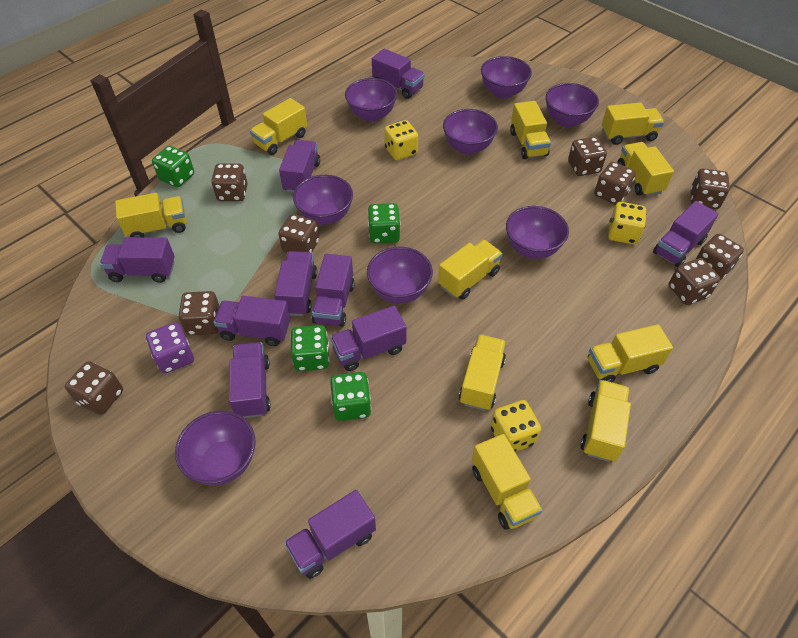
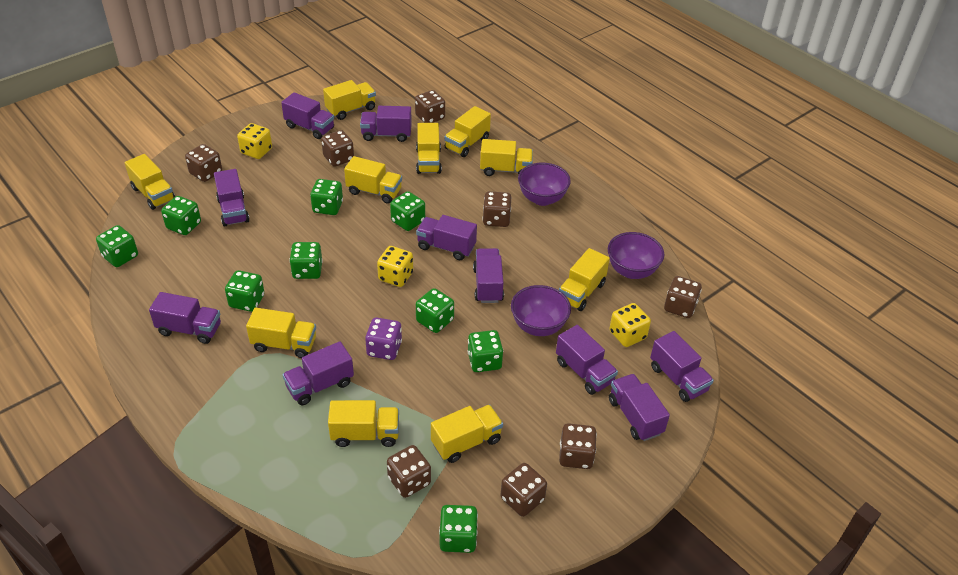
brown dice: [65,361,123,415] [179,291,219,335] [211,163,248,201] [278,214,319,253] [568,137,607,176] [594,162,636,205] [669,258,720,305] [691,168,730,209] [696,234,744,280] = 9 -> [185,144,222,182] [321,130,354,167] [387,445,431,498] [415,90,445,123] [483,191,511,227] [501,463,547,517] [559,423,597,469] [664,276,702,318] = 8
green dice: [152,146,194,187] [290,325,329,371] [330,372,371,421] [368,203,400,244] = 4 -> [96,225,138,267] [161,196,201,235] [225,270,264,312] [289,242,323,279] [310,179,343,215] [390,191,425,231] [416,288,454,333] [439,505,478,553] [468,330,503,372] = 9
purple bowl: [175,411,256,486] [293,175,353,225] [345,78,397,122] [367,247,433,304] [443,109,498,155] [481,56,532,99] [506,206,569,259] [546,83,599,127] = 8 -> [511,285,571,336] [518,163,571,206] [608,232,664,279] = 3

